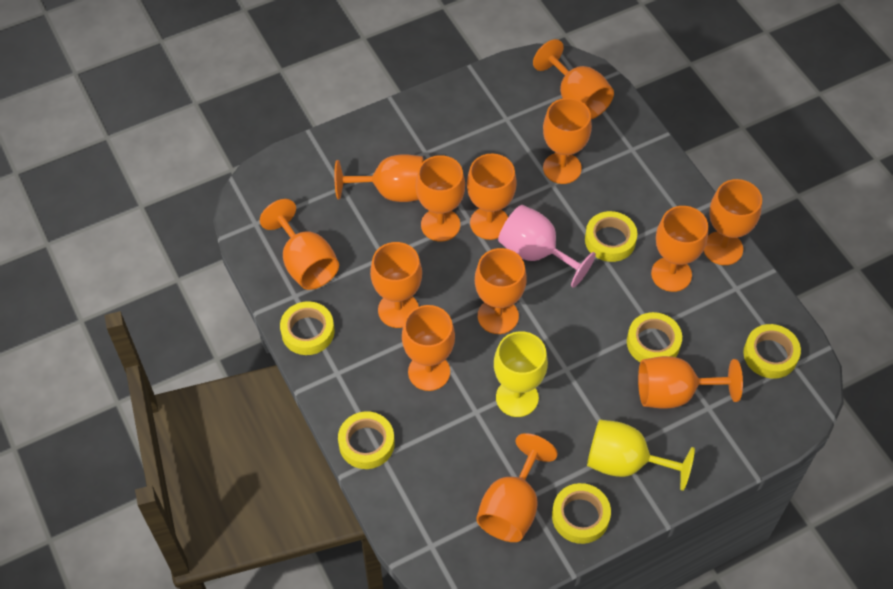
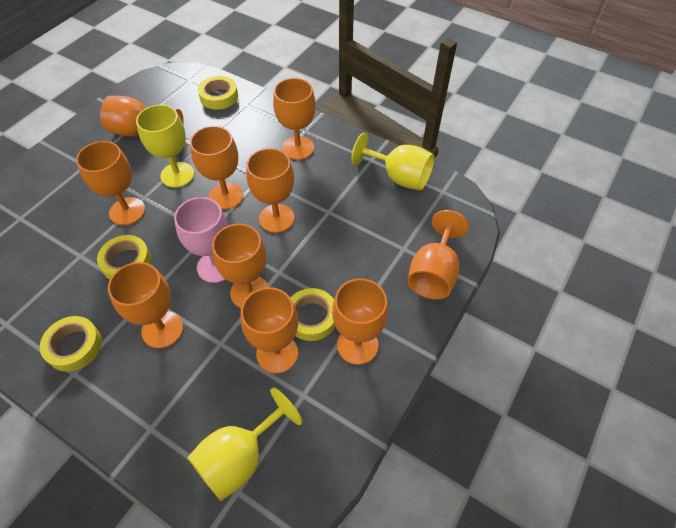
orange goblet: [260,199,339,290] [334,154,424,202] [370,242,422,328] [402,305,455,391] [416,155,465,242] [467,154,517,240] [475,248,527,334] [476,433,558,542] [533,39,614,119] [543,98,592,184] [638,356,743,409] [651,206,708,292] [704,179,762,265] = 13 -> [76,141,145,225] [100,96,184,137] [108,262,183,348] [190,126,243,210] [212,224,269,308] [241,287,298,374] [246,148,294,233] [273,78,316,160] [332,278,388,365] [408,210,469,300] = 10
yellow goblet: [494,331,548,417] [587,419,695,491] = 2 -> [136,105,194,188] [187,387,303,501] [351,133,435,190] = 3
yellow tape: [280,301,334,355] [338,411,395,469] [552,483,611,544] [585,211,638,262] [627,312,682,362] [743,324,801,379] = 6 -> [40,316,102,372] [97,235,151,280] [198,76,238,110] [291,288,335,341] = 4

